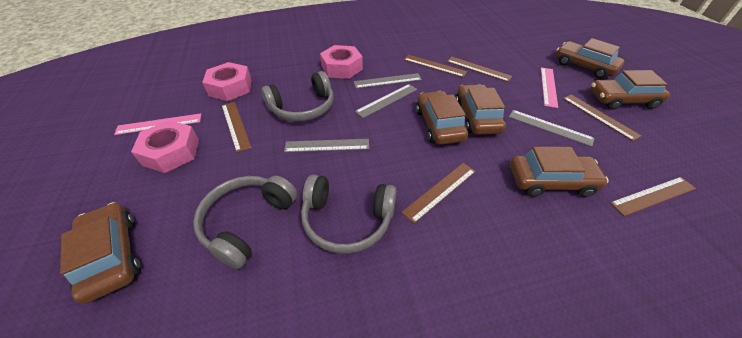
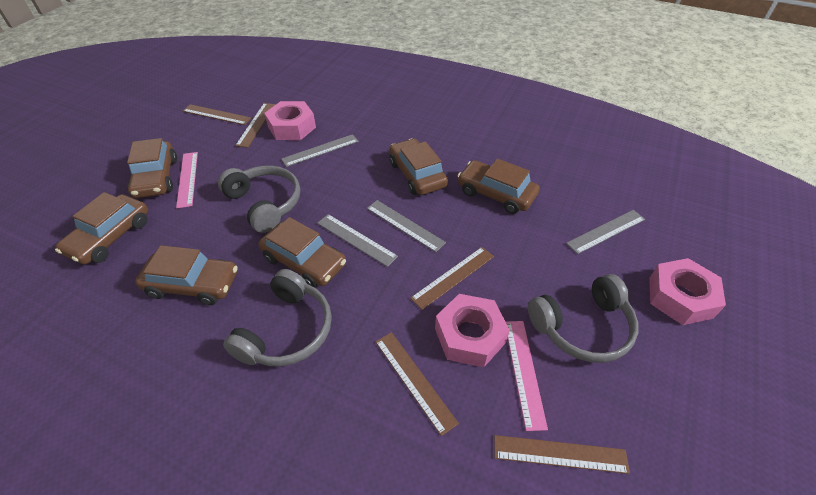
brown ruler: [222,102,252,152] [401,163,476,224] [404,55,467,77] [447,57,512,82] [563,95,641,141] [610,177,696,216] = 6 -> [183,104,251,125] [235,103,275,148] [375,332,459,436] [410,247,494,310] [494,435,630,474] = 5

